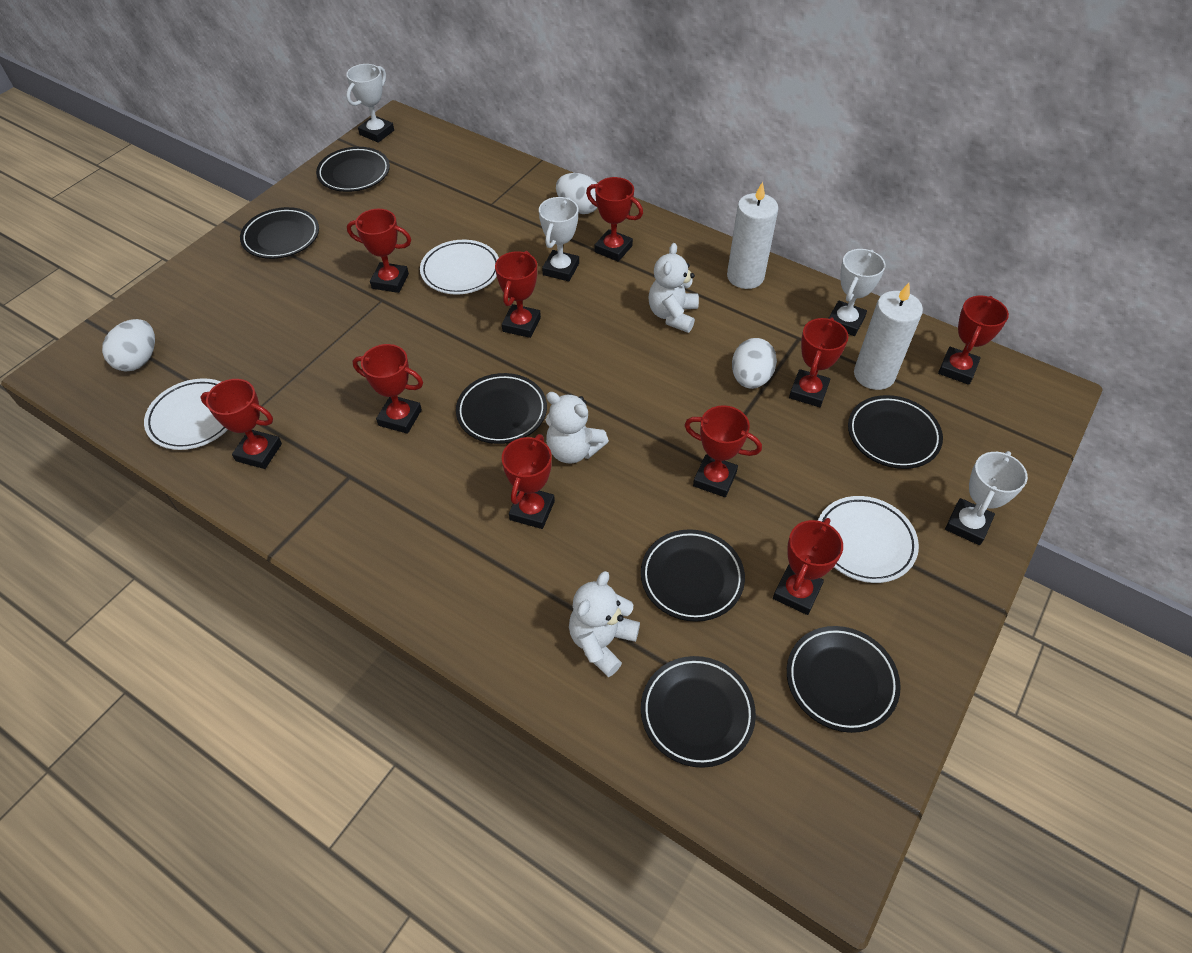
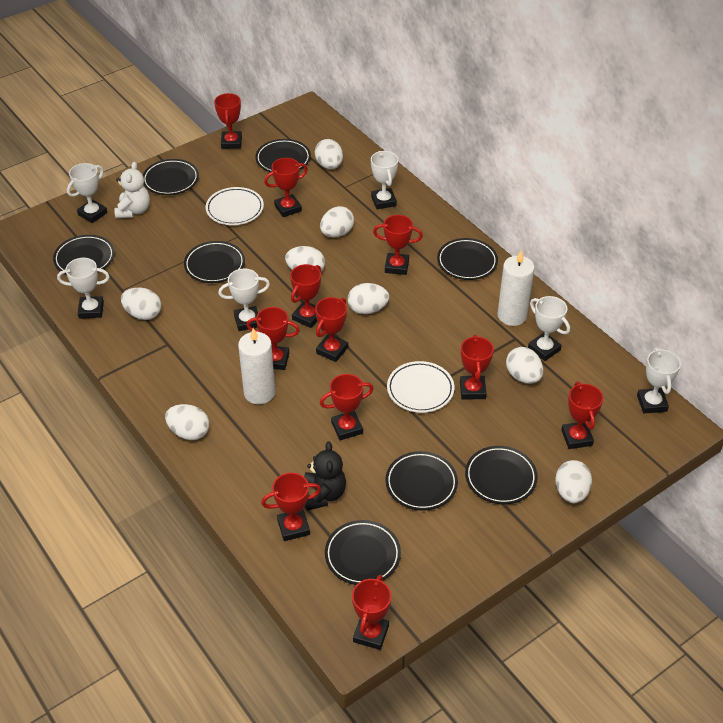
black plate: [240,207,319,259] [316,147,390,192] [456,373,547,444] [641,529,745,622] [641,656,756,768] [787,626,901,733] [848,395,943,469] = 7 -> [53,235,115,274] [143,159,199,195] [184,241,245,283] [255,139,311,172] [325,520,401,585] [385,451,458,511] [437,238,498,280] [465,446,538,504] = 8
black teddy bear: none = 0 -> [304,441,346,511] = 1
red trophy: [200,379,282,469] [347,209,411,293] [353,344,423,434] [495,251,541,338] [502,434,555,529] [586,177,643,262] [685,405,762,497] [773,518,843,615] [789,317,849,407] [938,295,1009,385] = 10 -> [214,93,242,149] [246,307,300,370] [261,473,321,541] [264,158,308,217] [290,264,321,328] [315,297,348,362] [320,374,373,440] [352,575,391,650] [373,215,423,275] [460,335,494,399] [561,382,603,449] = 11
white egg: [102,319,155,371] [556,173,598,214] [732,338,777,389] = 3 -> [121,288,161,320] [165,404,209,440] [285,246,325,272] [315,139,343,169] [320,206,354,237] [348,283,389,314] [506,347,543,384] [556,460,592,503] = 8
white plate: [144,378,228,450] [420,240,499,295] [818,496,919,583] = 3 -> [206,187,264,225] [387,361,454,413] = 2
white teddy bear: [546,392,609,464] [569,571,640,677] [649,243,699,333] = 3 -> [114,162,150,218] = 1
white trophy: [346,64,394,143] [539,197,579,281] [828,249,886,336] [945,451,1028,545] = 4 -> [57,258,110,319] [67,163,107,223] [218,269,270,331] [371,151,399,209] [528,296,570,361] [637,348,681,413] = 6

